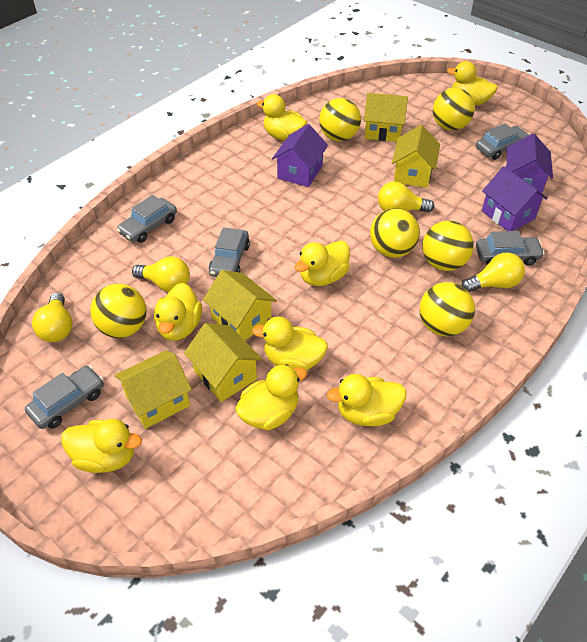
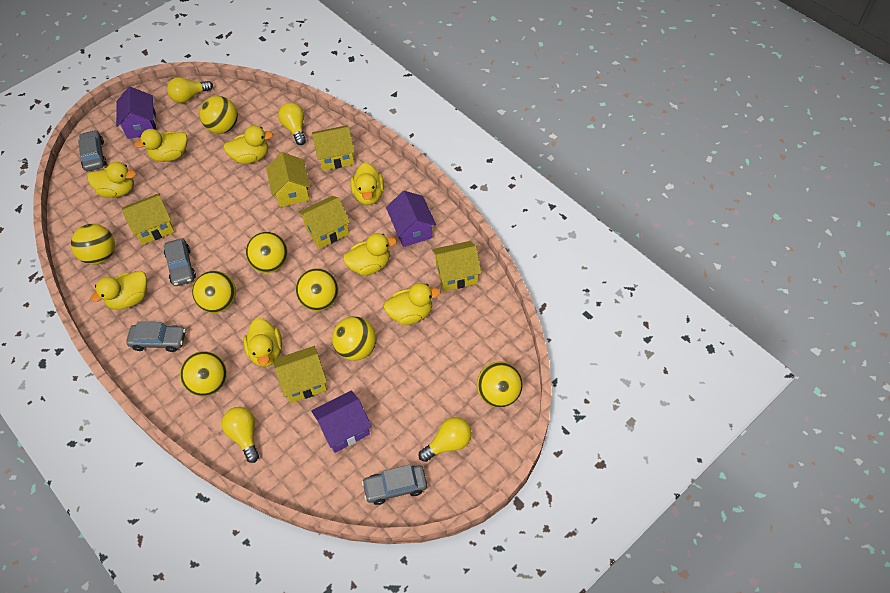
grey car: [25,366,104,429] [117,195,177,243] [209,227,250,277] [476,123,530,160] [476,231,544,266] = 5 -> [78,130,107,171] [126,321,186,352] [164,238,196,286] [362,465,427,505] = 4
yellow ball: [90,284,147,338] [319,98,361,141] [370,208,420,258] [419,282,475,336] [422,221,474,271] [433,88,475,131] = 6 -> [71,224,115,265] [180,351,227,396] [192,271,236,313] [200,96,238,134] [246,232,288,273] [295,268,339,311] [332,317,377,361] [477,361,523,408] = 8
yellow house: [114,350,192,429] [184,323,262,402] [203,270,277,340] [364,93,408,142] [392,125,440,188] = 5 -> [122,193,175,245] [266,152,310,207] [273,346,327,403] [298,196,350,249] [312,125,354,171] [432,241,482,291] = 6

